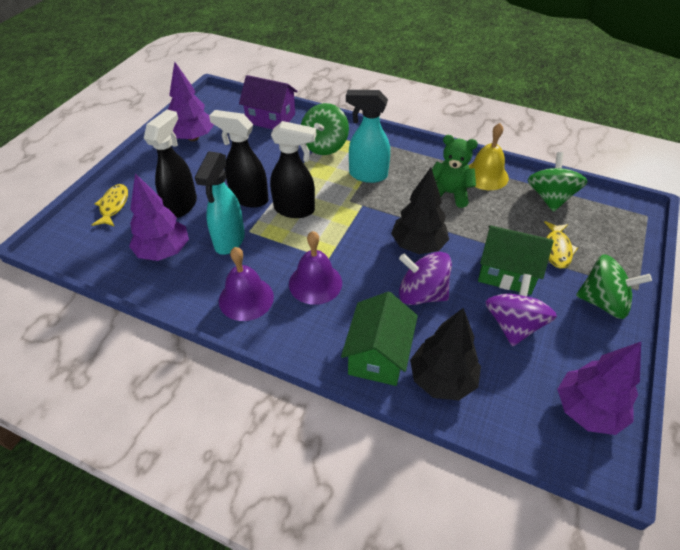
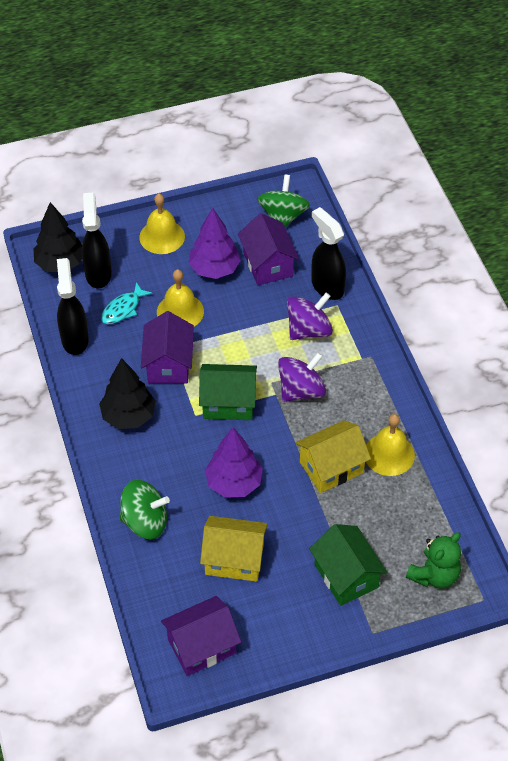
green spinning top: [301,103,349,155] [527,152,587,212] [576,254,652,319] = 3 -> [119,480,170,539] [257,174,310,227] = 2
purple bell: [219,247,274,321] [289,231,342,305] = 2 -> none = 0
purple house: [239,75,298,130] = 1 -> [141,311,194,384] [161,596,241,676] [238,213,299,285] = 3
purple tree: [129,173,189,261] [168,62,214,141] [557,342,641,435] = 3 -> [189,208,241,279] [205,427,263,498] = 2
turquoise fish: none = 0 -> [101,282,153,324] = 1
turquoise spray bottle: [194,151,245,255] [346,90,390,183] = 2 -> none = 0
yellow bell: [468,123,509,190] = 1 -> [139,194,185,254] [157,269,204,326] [366,414,415,476] = 3
yellow fish: [92,184,128,226] [544,221,578,268] = 2 -> none = 0
yellow house: none = 0 -> [200,516,268,582] [295,420,371,493] = 2

